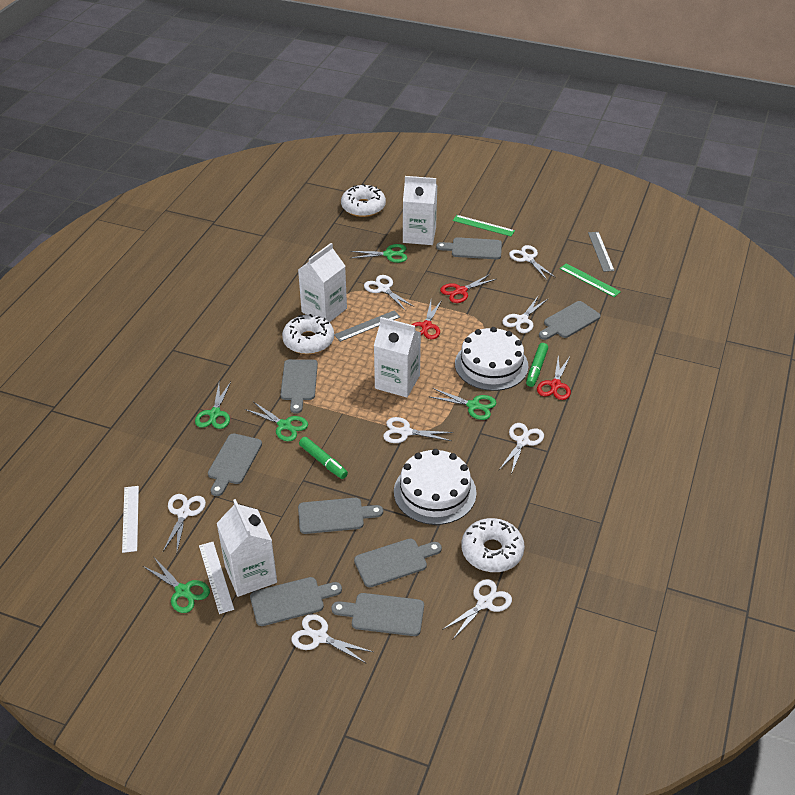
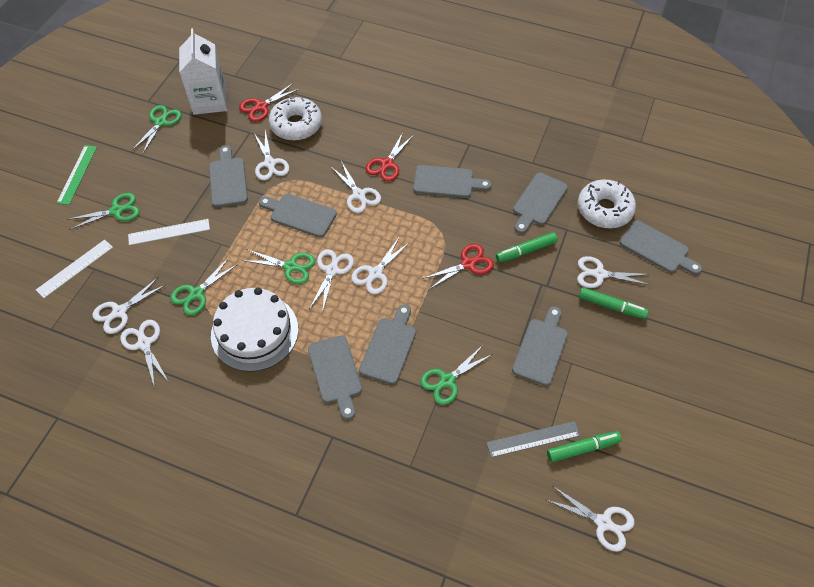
green marker: [299,437,348,479] [526,343,548,387] = 2 -> [496,232,558,263] [547,431,622,462] [579,287,648,319] = 3
green ruler: [453,215,515,236] [560,263,621,297] = 2 -> [57,145,97,205] = 1
grey ruler: [334,311,400,342] [588,232,615,272] = 2 -> [486,421,580,458] = 1
white cake: [394,449,477,525] [455,327,528,391] = 2 -> [211,287,298,372] = 1
white carton: [217,499,277,597] [298,243,347,322] [374,317,421,398] [403,176,437,245] = 4 -> [179,28,227,115] = 1
white donut: [282,314,334,354] [341,184,386,217] [461,518,525,572] = 3 -> [269,97,322,141] [578,179,636,228] = 2

